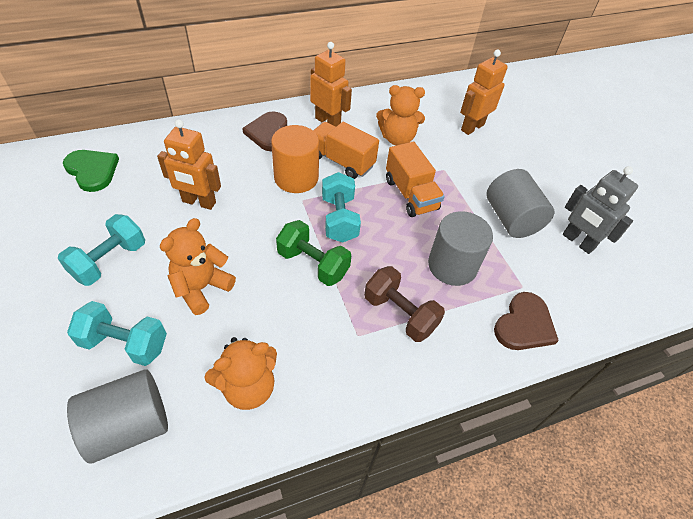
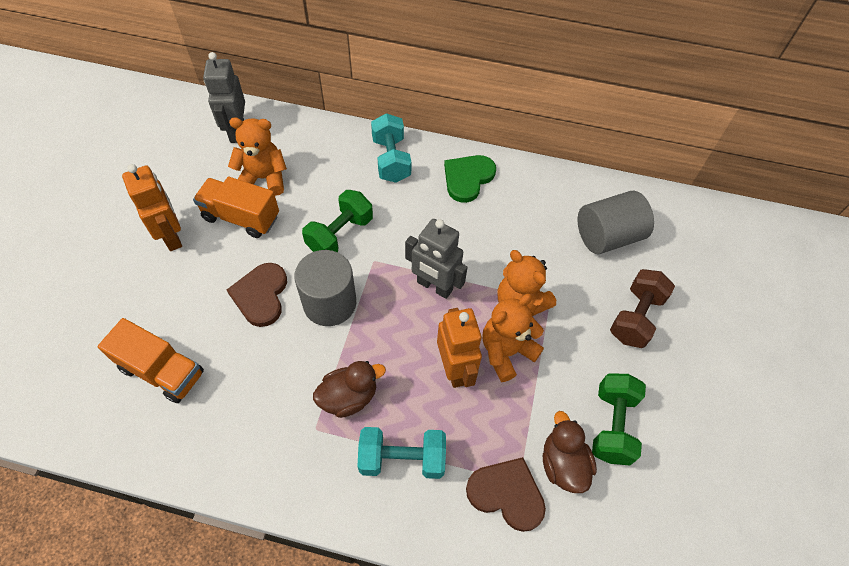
brown duck: none = 0 -> [313,361,386,418] [543,411,597,493] = 2
green dumbbell: [276,220,351,286] = 1 -> [302,190,373,252] [592,373,646,466] = 2
grey cylinder: [67,369,168,463] [428,211,493,286] [486,169,554,238] = 3 -> [294,250,356,326] [578,191,654,254] = 2
grey robot: [563,166,638,254] = 1 -> [203,52,245,143] [405,219,468,299] = 2
orange cylinder: [271,125,319,193] = 1 -> none = 0
orange robot: [157,119,221,210] [310,42,352,127] [460,50,508,135] = 3 -> [122,164,182,251] [437,308,482,388] = 2
turquoise dumbbell: [58,214,145,286] [67,301,167,366] [322,172,361,243] = 3 -> [357,427,446,479] [371,113,411,183] = 2

